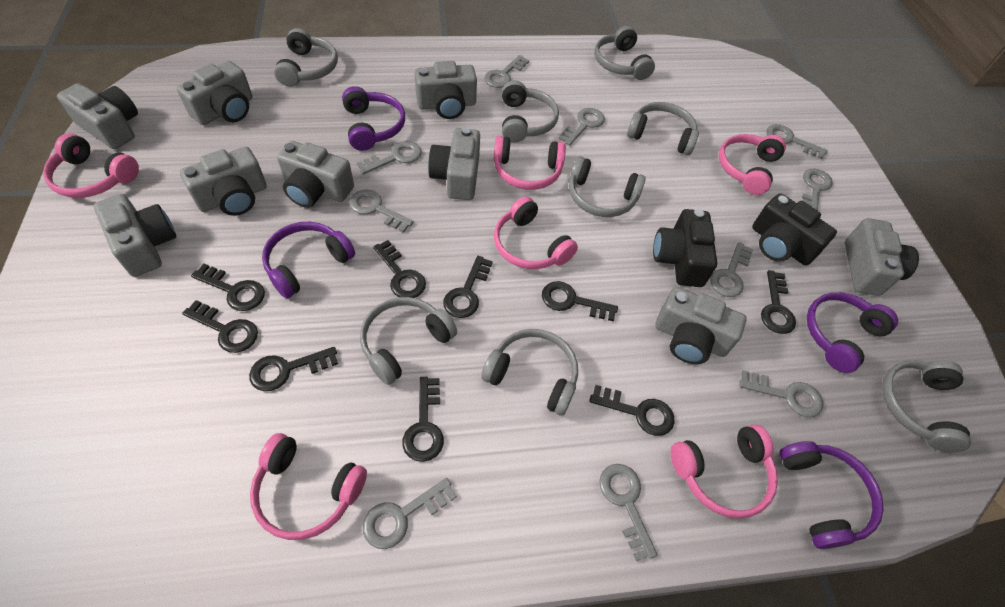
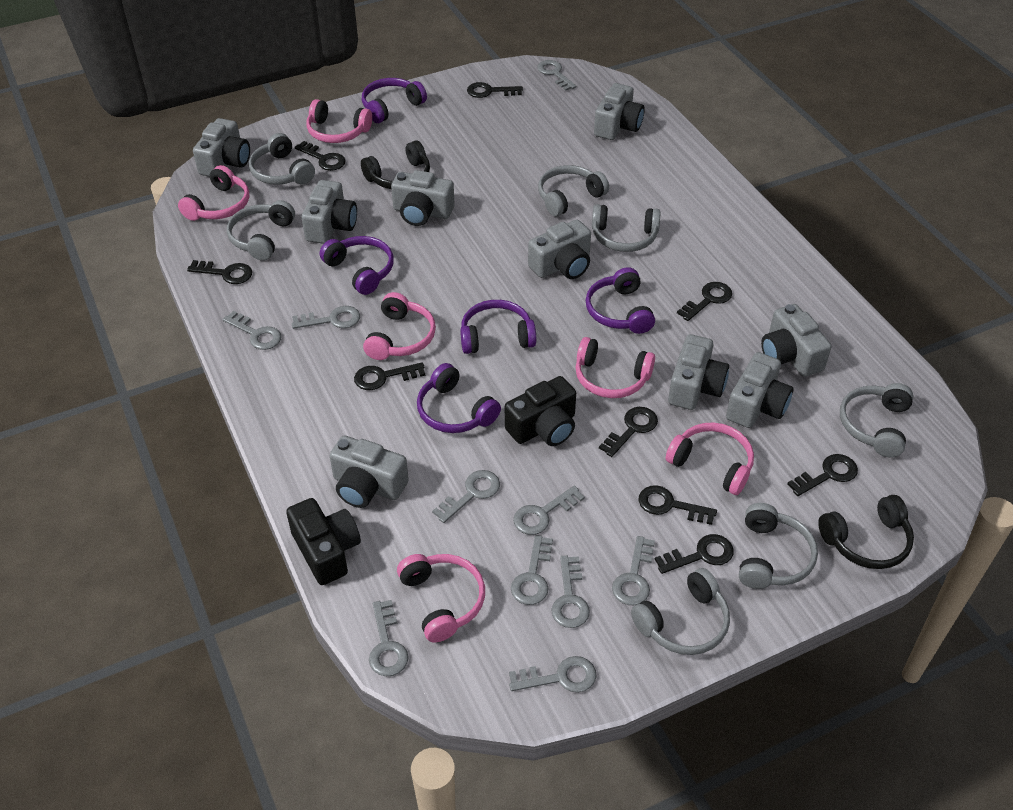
black headphones: none = 0 -> [361,140,430,189] [818,495,914,569] = 2
grey headphones: [274,28,338,86] [360,297,457,385] [481,329,578,416] [502,80,559,142] [569,156,646,217] [595,26,655,80] [627,102,699,155] [882,360,971,452] = 8 -> [227,200,295,261] [249,133,315,185] [538,165,609,217] [592,204,661,252] [631,568,730,655] [739,503,818,589] [840,383,913,457] = 7
purple headphones: [262,222,355,298] [342,86,405,151] [779,441,883,549] [807,292,898,373] = 4 -> [320,236,394,295] [362,78,427,123] [417,363,501,433] [460,300,536,354] [586,267,655,334] = 5

